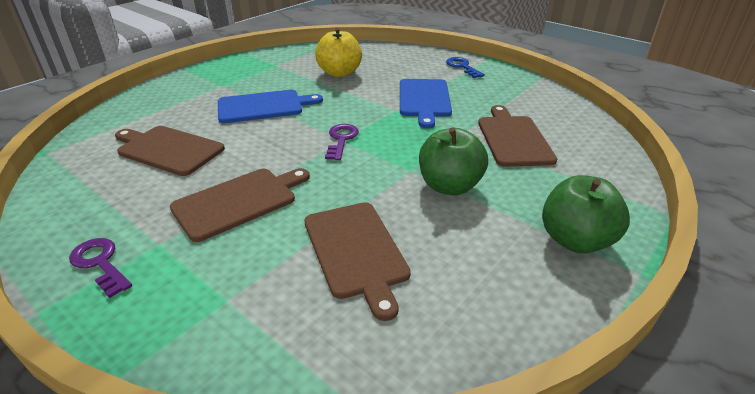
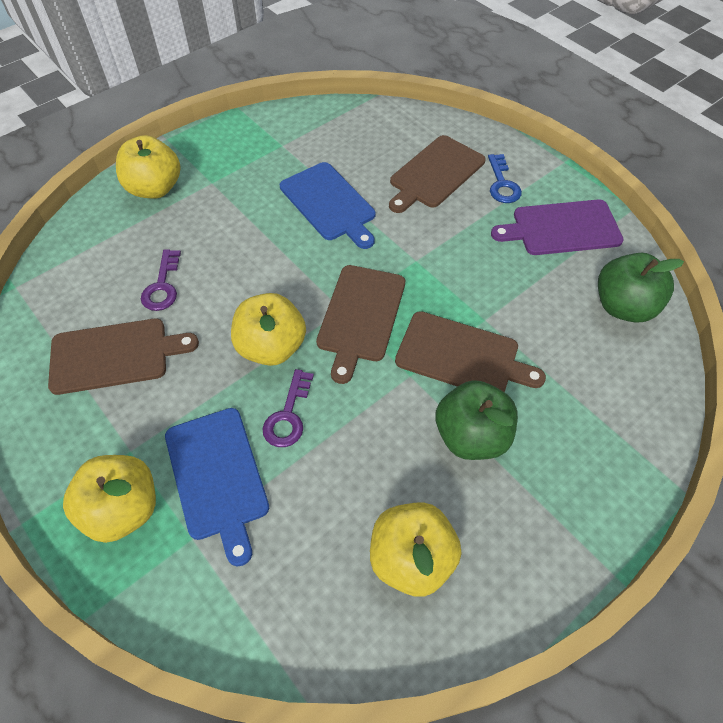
purple cutting board: none = 0 -> [491,200,624,255] = 1
yellow apple: [315,28,362,77] = 1 -> [63,455,156,543] [116,135,180,199] [231,293,306,366] [370,502,462,597] = 4

